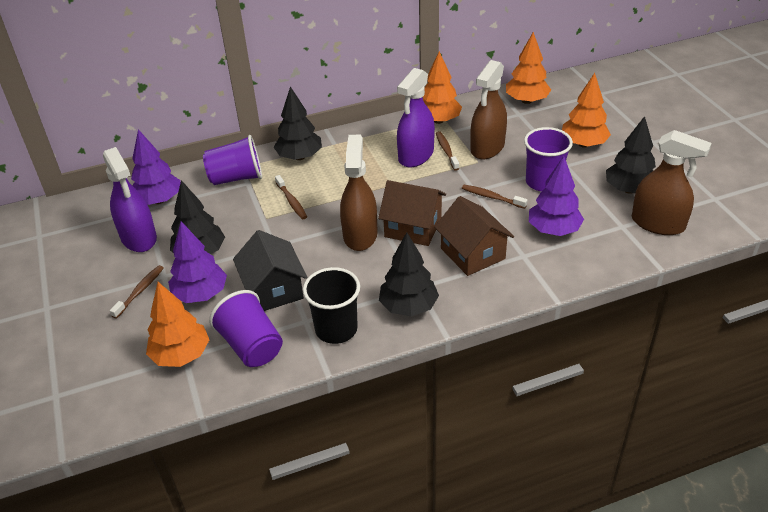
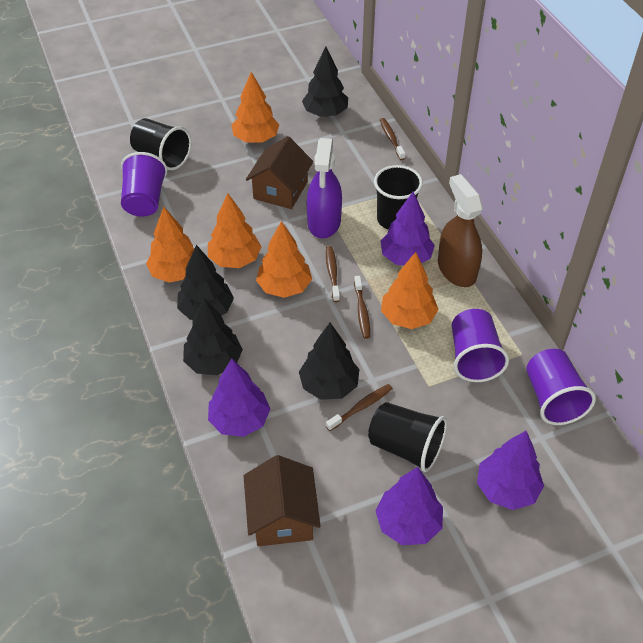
black cup: [303,267,360,344] = 1 -> [130,118,191,170] [368,402,447,472] [374,165,423,230] = 3
black house: [233,230,307,311] = 1 -> none = 0
brown spray bottle: [340,135,378,251] [470,60,507,159] [632,130,712,235] = 3 -> [438,174,483,287] = 1
orange tree: [146,282,209,367] [423,51,462,124] [506,32,551,104] [562,73,611,148] = 4 -> [146,207,195,283] [208,193,261,268] [231,72,279,143] [256,221,312,298] [381,252,439,329] = 5
purple spray bottle: [103,147,157,252] [397,68,435,167] = 2 -> [307,138,342,238] = 1
purple tree: [131,129,181,205] [168,221,227,303] [529,156,584,236] = 3 -> [208,359,270,437] [375,467,443,545] [381,191,435,265] [477,431,544,510] = 4

